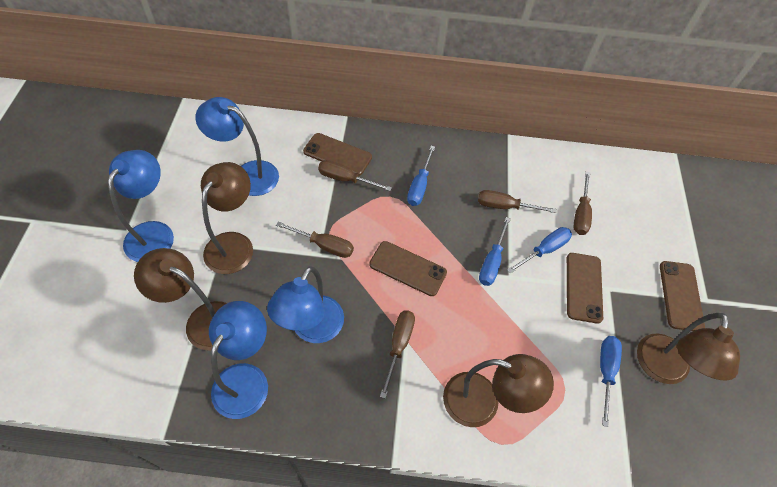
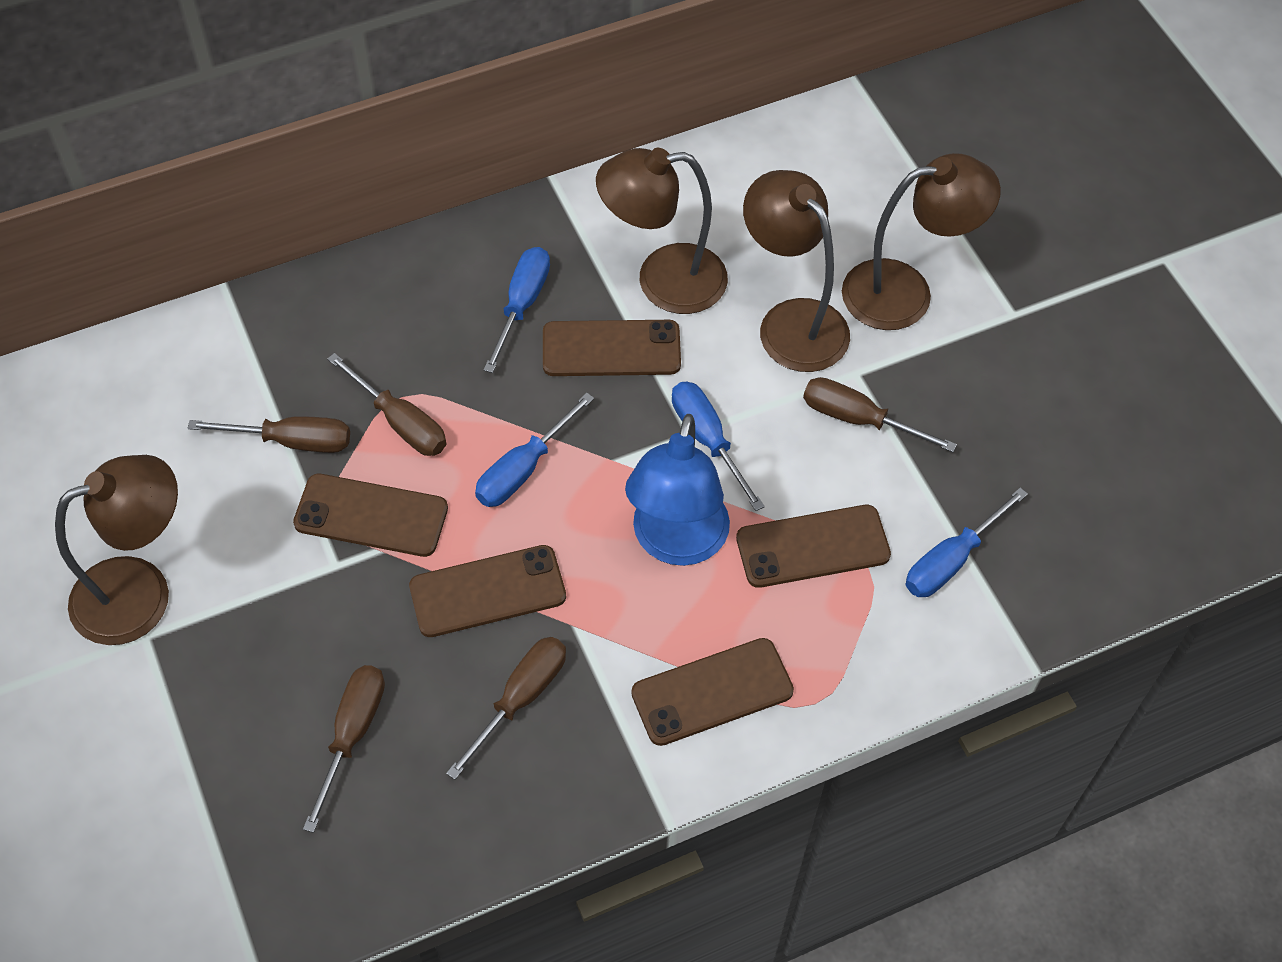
blue lamp: [108,150,174,262] [195,97,279,196] [209,301,268,419] [267,266,344,343] = 4 -> [625,414,730,566] = 1
brown phone: [303,133,372,176] [369,241,447,296] [567,253,603,324] [660,261,705,331] = 4 -> [293,474,448,557] [409,545,566,637] [543,320,681,376] [631,638,794,746] [736,505,891,588] = 5

